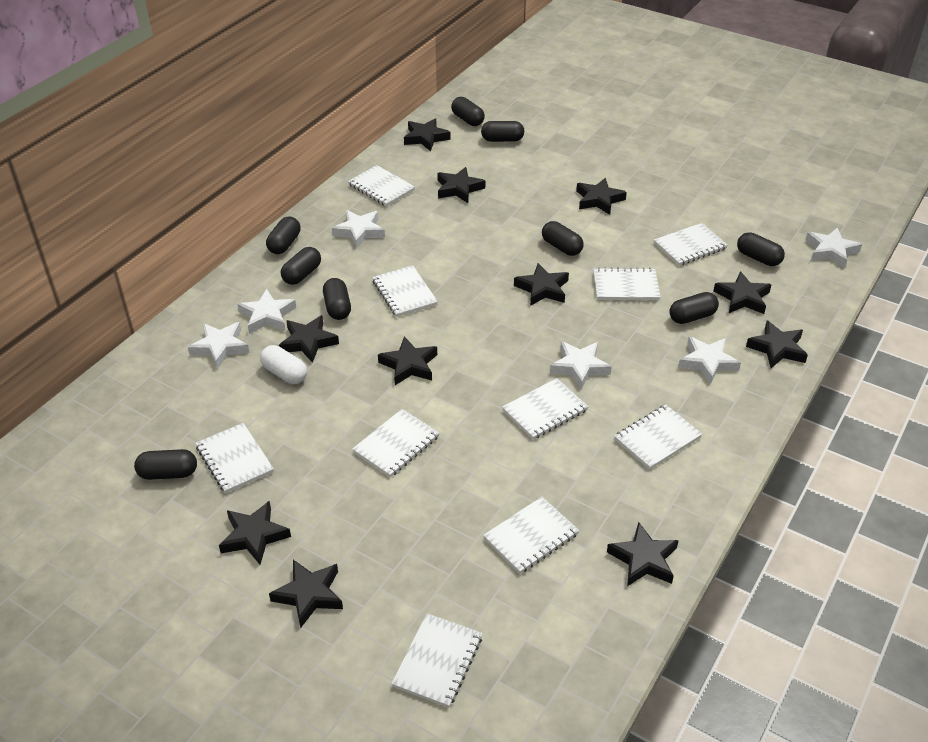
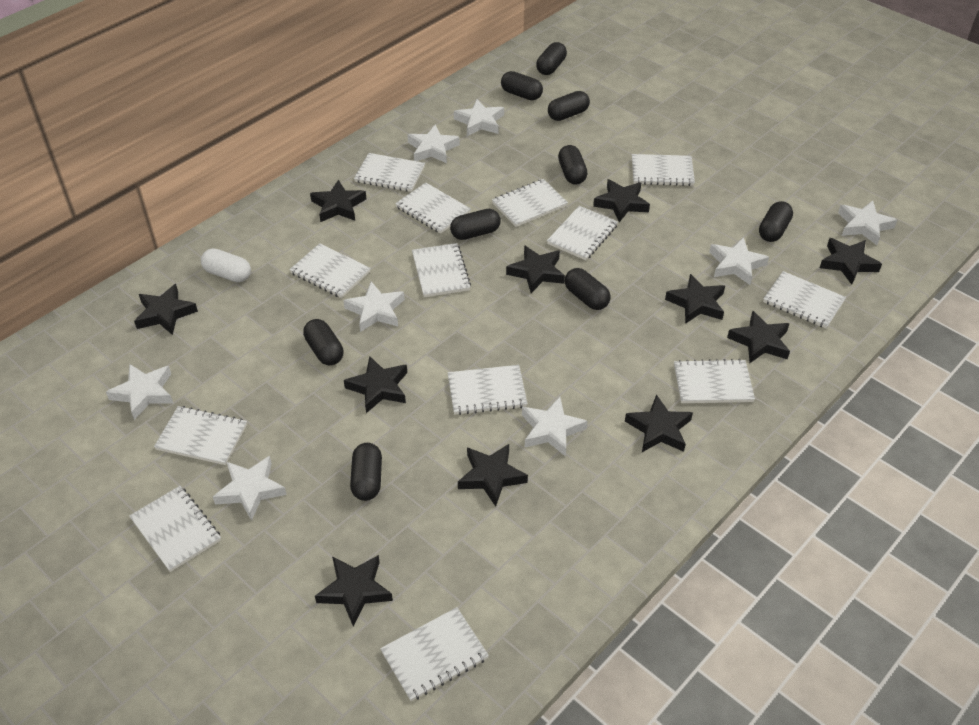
white notebook: [196,423,274,493] [348,165,415,207] [352,409,440,477] [372,265,438,317] [391,613,482,708] [483,497,579,574] [502,378,589,440] [593,267,660,300] [614,405,702,470] [654,223,728,266] = 10 -> [129,486,221,572] [154,406,247,465] [289,243,371,298] [354,153,425,192] [380,607,489,701] [395,183,471,234] [412,243,471,297] [448,365,528,415] [492,179,568,227] [547,206,618,260] [632,154,695,186] [674,359,755,403] [763,271,846,329] = 13
white star: [188,322,250,369] [237,289,296,334] [332,210,385,249] [550,341,612,389] [678,336,741,385] [806,227,862,268] = 6 -> [106,364,173,420] [213,456,287,521] [343,282,405,332] [407,124,460,163] [454,99,504,136] [522,397,588,457] [709,237,769,285] [838,201,897,245] = 8

